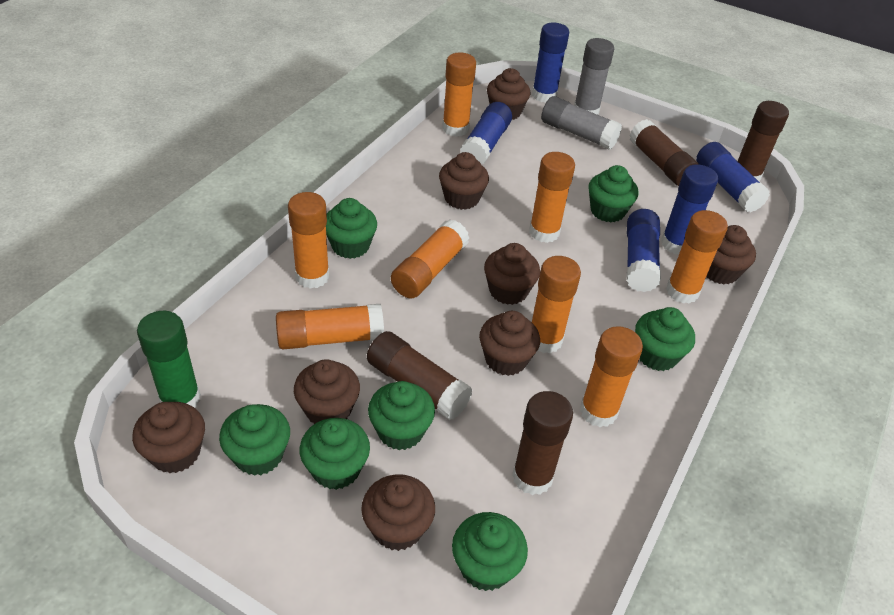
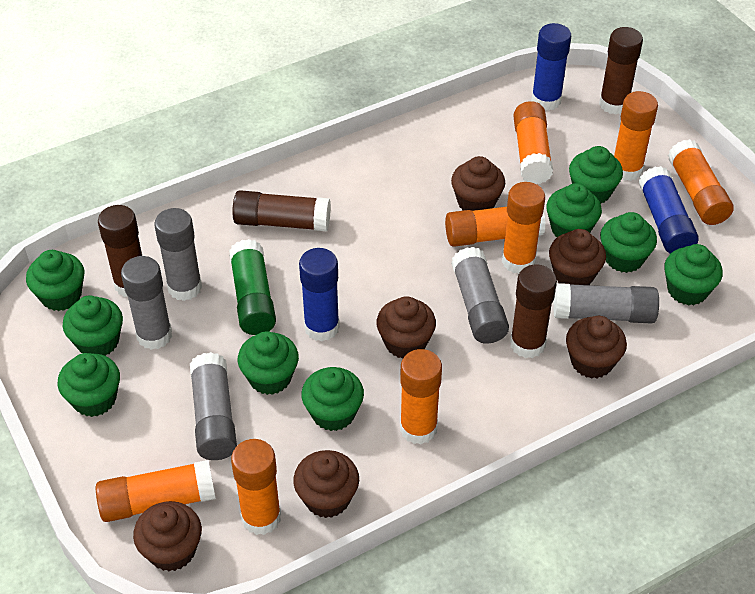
blue glue stick: [460,102,512,164] [532,23,569,103] [626,209,661,292] [661,164,718,254] [696,142,770,212] = 5 -> [299,248,340,341] [531,23,571,111] [639,166,699,254] = 3
brown cupcake: [132,402,205,474] [294,359,360,424] [361,474,435,551] [439,152,489,210] [479,311,540,376] [484,243,540,305] [487,68,531,120] [706,225,756,284] = 8 -> [133,501,202,571] [293,450,359,518] [377,296,436,359] [451,156,505,211] [549,229,606,285] [566,316,627,379] = 6
green cupcake: [219,404,290,476] [300,418,370,490] [326,198,377,259] [368,381,435,450] [452,512,528,591] [588,165,639,223] [635,307,695,371] = 7 -> [26,250,84,311] [58,353,120,417] [63,296,123,356] [238,331,299,395] [301,367,364,431] [546,183,602,237] [569,146,623,204] [600,212,657,273] [664,244,723,305] = 9
grey glue stick: [541,96,622,150] [574,38,614,115] = 2 -> [121,256,172,350] [154,208,202,301] [190,352,237,460] [451,247,509,344] [554,283,659,324] = 5

